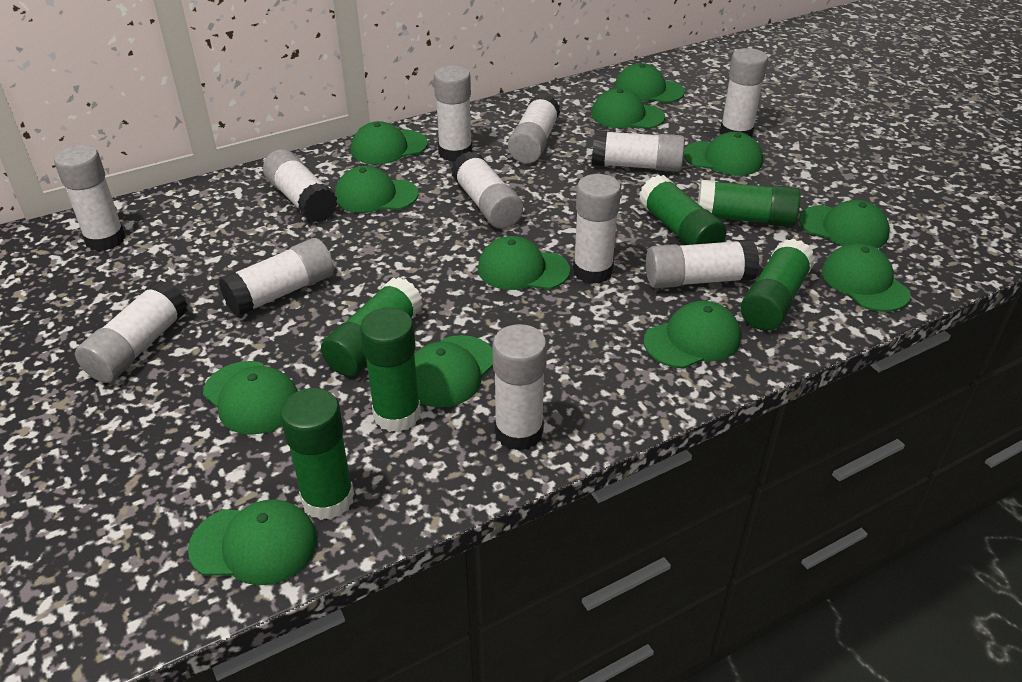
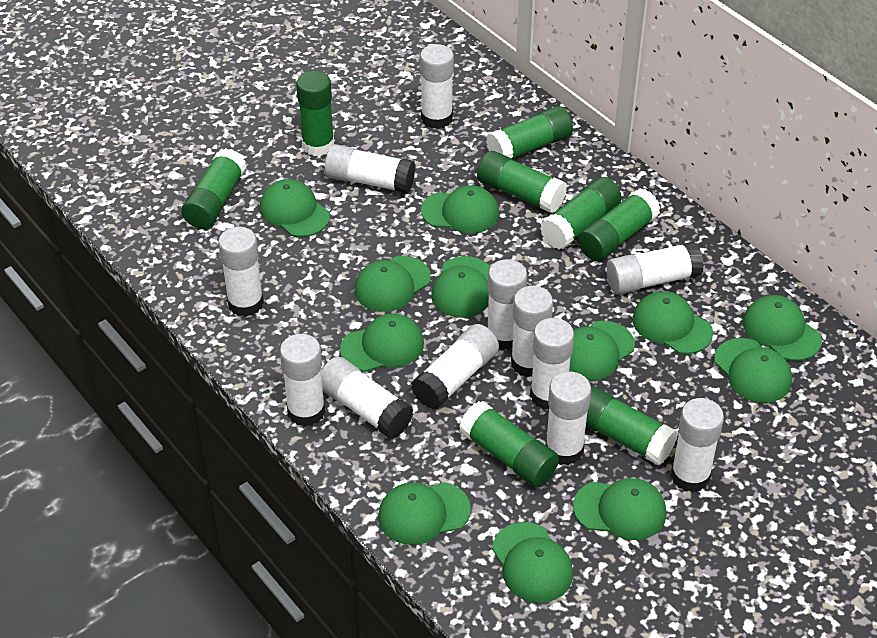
green glue stick: [280,388,354,520] [321,277,423,377] [360,308,421,432] [639,175,727,245] [698,180,801,227] [741,239,815,331] = 6 -> [181,148,247,229] [296,71,334,156] [459,401,559,487] [477,151,567,213] [486,106,573,159] [540,177,622,249] [578,188,660,261] [586,386,678,465] = 8

